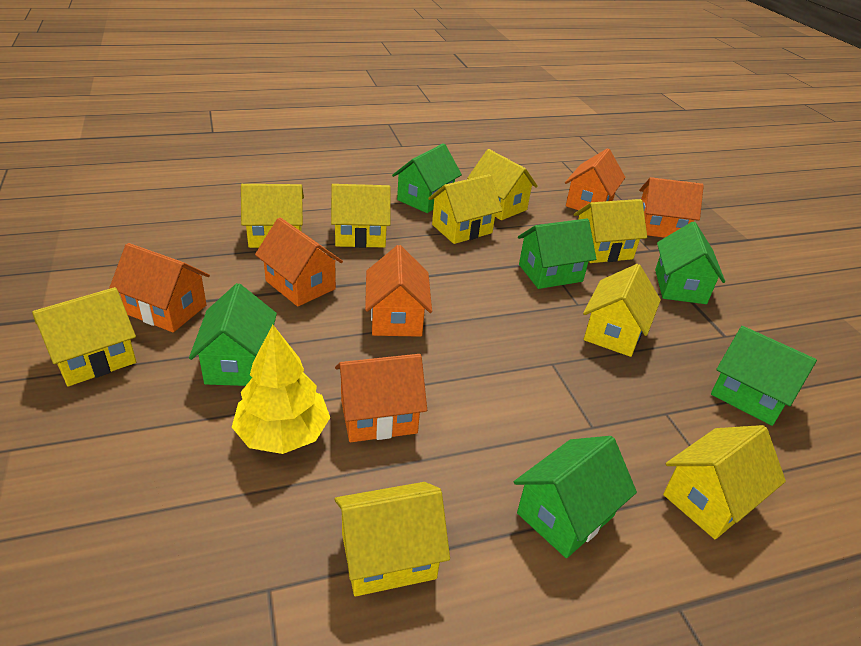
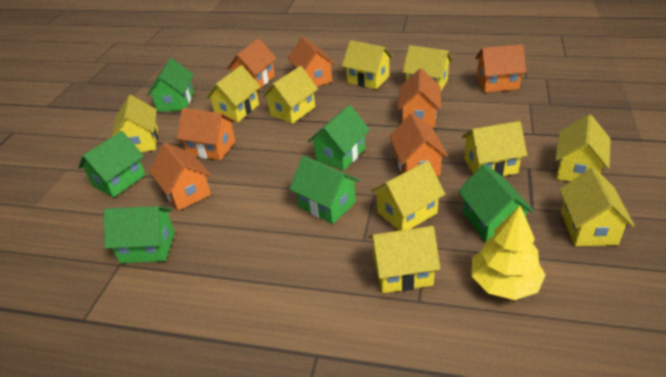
orange house: [109,243,210,332] [255,218,343,307] [335,354,427,442] [365,245,432,337] [565,148,626,210] [639,177,704,238] = 6 -> [149,143,211,211] [176,108,236,160] [226,38,277,91] [288,37,335,86] [389,113,448,176] [398,68,441,128] [475,44,526,93] = 7
yellow house: [32,287,136,386] [241,184,304,248] [331,184,391,248] [334,482,450,596] [428,174,502,244] [467,149,538,220] [574,199,647,263] [583,264,661,357] [663,425,786,539] = 9 -> [111,95,158,152] [206,65,261,122] [262,66,318,124] [342,40,393,89] [368,226,441,293] [371,161,445,231] [402,45,452,91] [462,121,527,177] [555,115,611,182] [559,167,635,246] = 10

